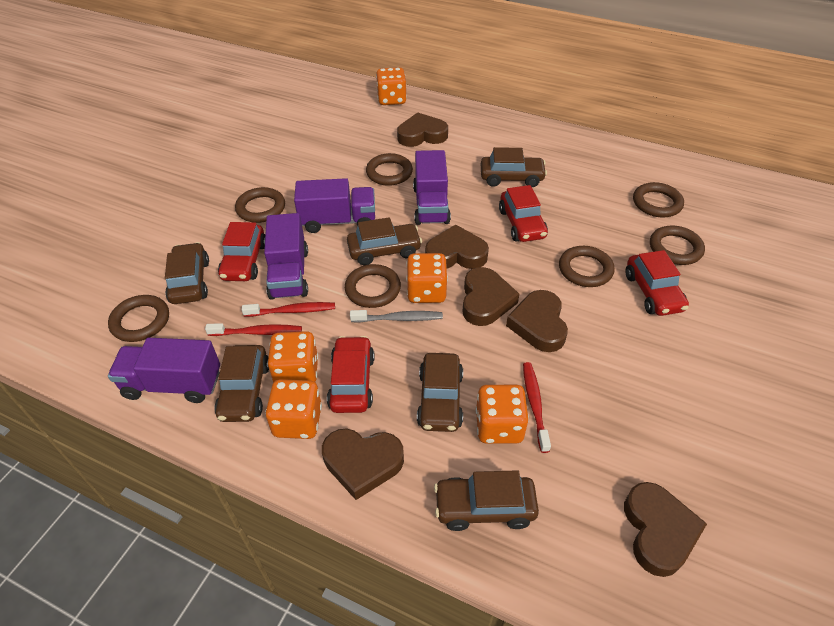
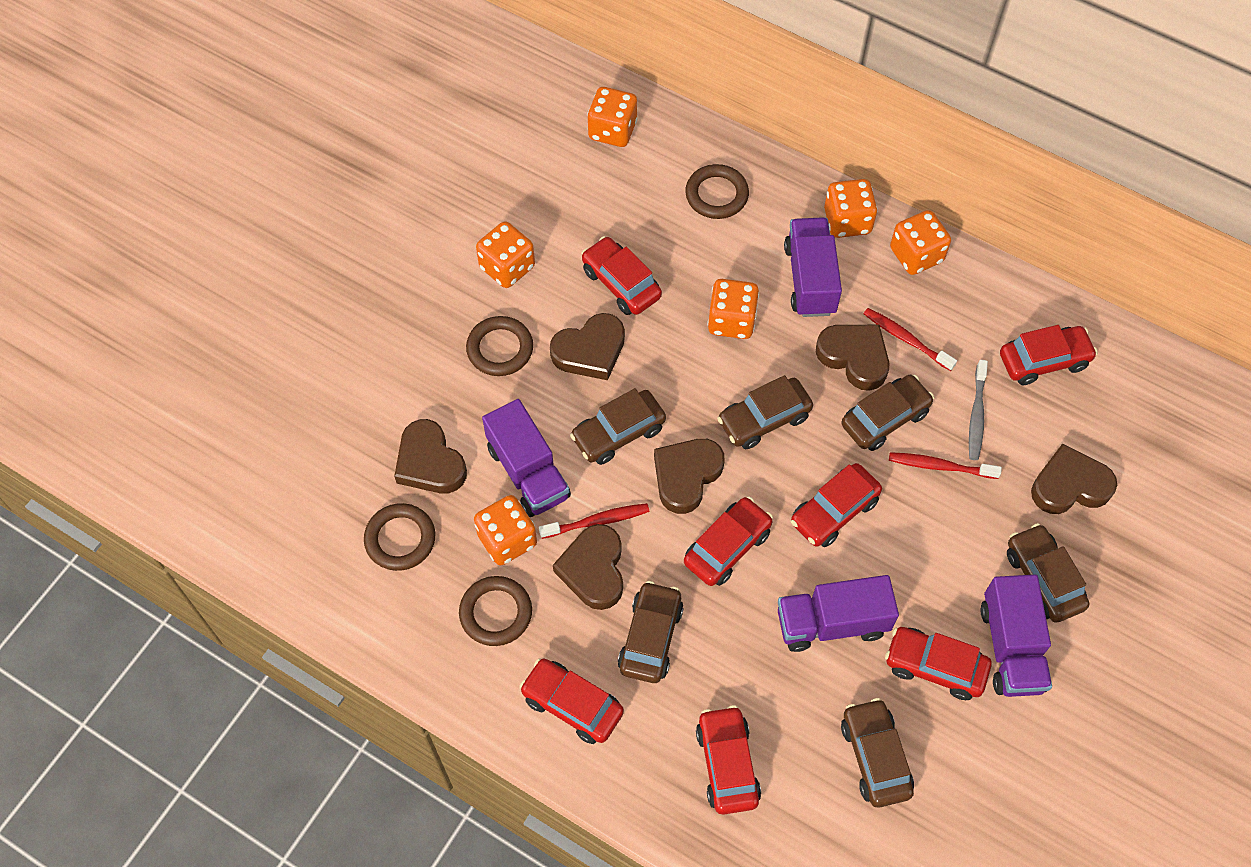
brown ring: [108,295,169,342] [235,187,285,223] [345,264,401,308] [366,153,413,186] [559,246,615,287] [633,182,684,217] [650,226,705,265] = 7 -> [364,503,435,571] [459,576,532,646] [466,316,533,376] [685,164,749,219] = 4
orange dice: [265,379,322,439] [268,331,318,383] [376,67,407,105] [406,253,448,303] [476,385,529,444] = 5 -> [474,495,537,566] [476,221,535,288] [587,87,638,147] [707,279,759,339] [824,179,878,238] [890,210,951,275] = 6
red car: [218,222,265,281] [327,336,374,413] [499,185,548,242] [625,250,689,316] = 4 -> [519,658,624,744] [581,236,662,315] [684,497,773,586] [696,705,761,815] [791,463,882,547] [885,627,992,700] [1000,325,1098,385] = 7

